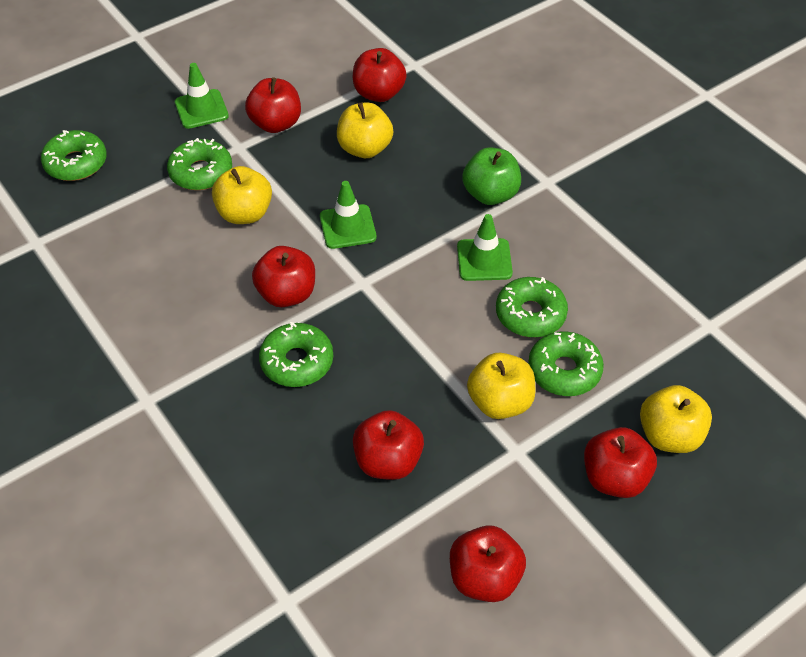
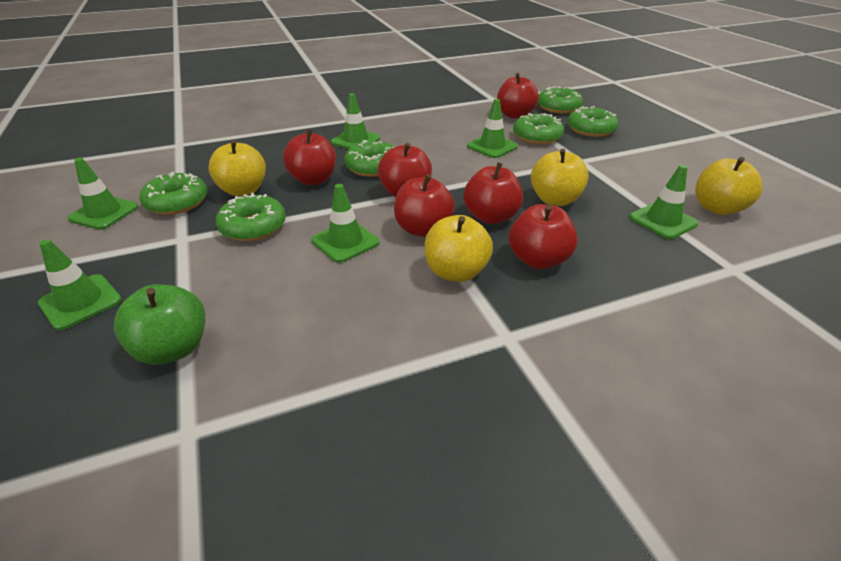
green donut: [41,130,107,181] [167,138,232,190] [259,322,333,387] [496,277,568,337] [528,331,604,396] = 5 -> [140,172,208,215] [216,193,286,241] [344,140,394,177] [513,113,564,145] [538,86,583,114] [568,106,618,137] = 6
green traffic cone: [175,63,229,129] [320,181,377,249] [457,214,513,281] = 3 -> [38,239,122,331] [68,158,139,230] [312,184,380,263] [331,93,380,149] [467,99,518,158] [629,165,698,239] = 6

